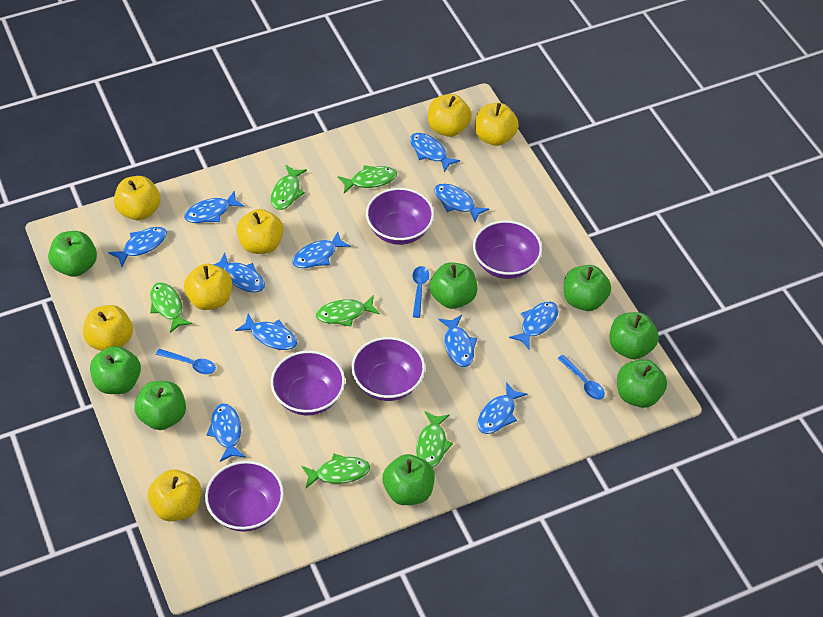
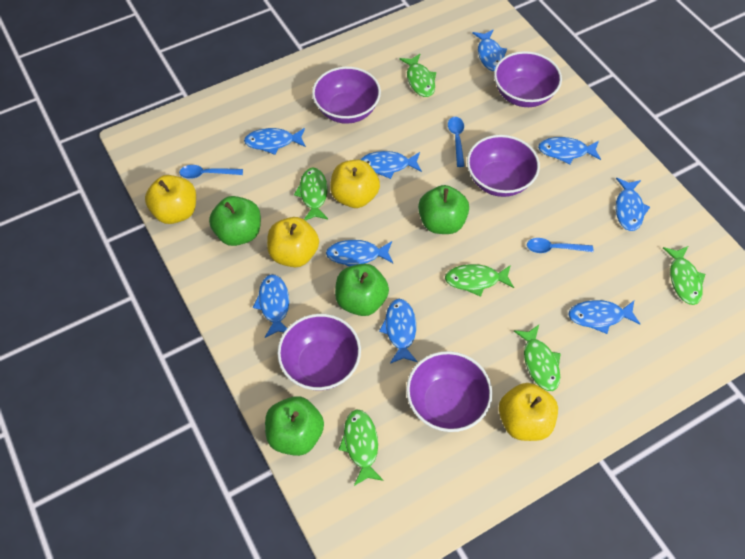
blue fish: [108,227,167,267] [184,190,244,223] [207,404,245,462] [213,253,265,293] [235,314,297,350] [292,231,351,268] [410,133,460,173] [434,183,489,222] [438,315,477,367] [477,382,527,434] [509,301,558,349] = 11 -> [244,128,306,155] [253,274,289,338] [326,240,393,267] [360,151,422,179] [379,299,418,364] [472,30,507,71] [538,137,601,164] [569,300,640,334] [616,178,650,231] = 9
green apple: [48,231,97,277] [90,346,141,394] [134,381,186,430] [382,454,435,505] [430,262,477,309] [564,265,611,311] [610,312,659,359] [617,359,667,408] = 8 -> [209,196,261,246] [265,396,324,456] [335,264,389,316] [418,185,469,234] = 4
yellow apple: [83,305,133,351] [114,176,161,220] [148,469,201,521] [184,264,232,310] [237,209,284,254] [428,94,472,137] [475,103,519,146] = 7 -> [145,175,196,224] [267,217,319,267] [330,160,380,208] [499,383,558,441] = 4

